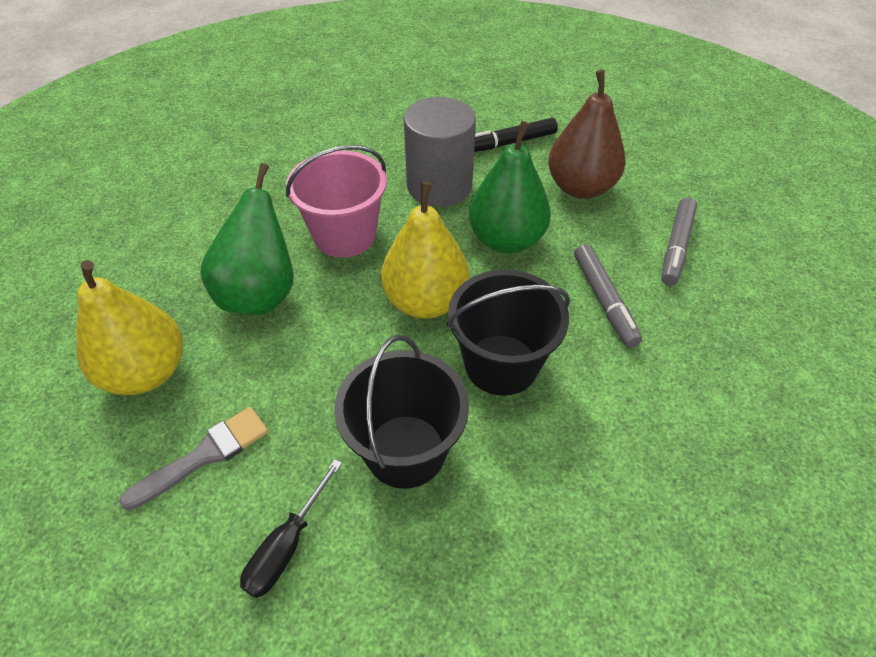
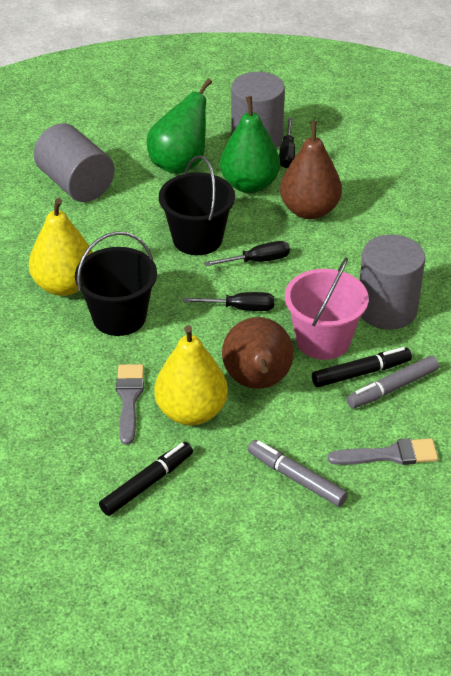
black marker: [474,118,558,152] = 1 -> [99,442,193,516] [312,347,412,387] = 2
black screwdriver: [240,459,342,598] = 1 -> [183,292,274,311] [204,241,290,266] [279,118,295,168] = 3
brown pear: [548,70,625,199] = 1 -> [222,317,294,389] [280,121,342,219] = 2
grey brush: [119,407,268,510] = 1 -> [116,364,144,445] [328,438,438,465] = 2
grey cylinder: [404,97,476,207] = 1 -> [34,123,115,202] [231,72,285,149] [359,234,425,330] = 3

